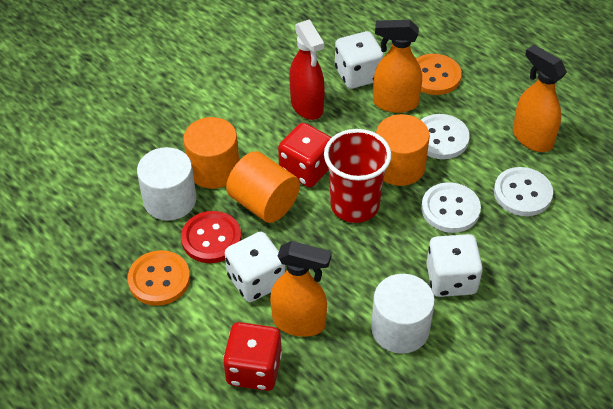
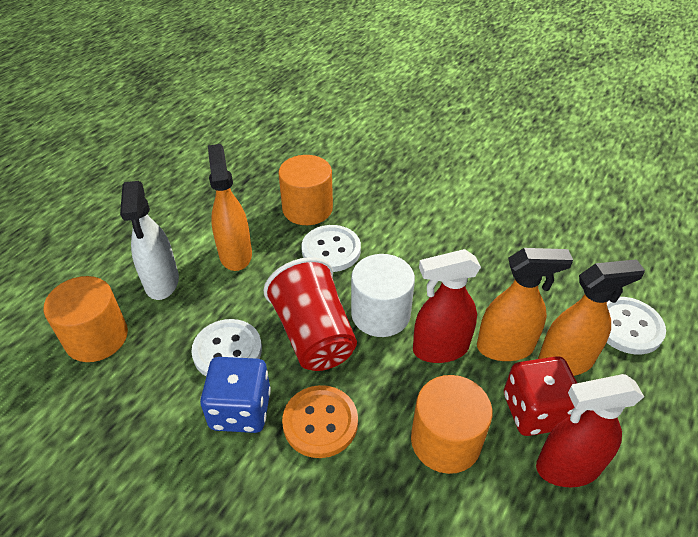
blue dice: none = 0 -> [200,357,271,433] = 1
orange button: [127,250,190,306] [416,54,462,95] = 2 -> [282,385,358,458] = 1
red button: [181,211,241,263] = 1 -> none = 0
red dice: [223,322,282,391] [278,123,332,188] = 2 -> [504,356,577,436] = 1
red spray bottle: [289,19,325,120] = 1 -> [413,249,481,363] [536,374,644,487] = 2
white cylinder: [137,147,196,221] [371,274,435,354] = 2 -> [351,254,415,337] = 1
white dice: [225,232,285,302] [335,31,384,89] [426,234,483,297] = 3 -> none = 0
white spray bottle: none = 0 -> [120,181,179,300] = 1

